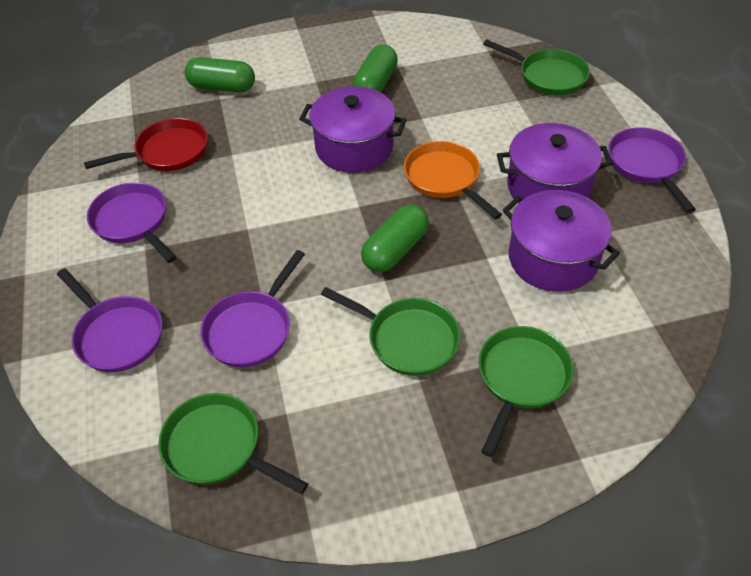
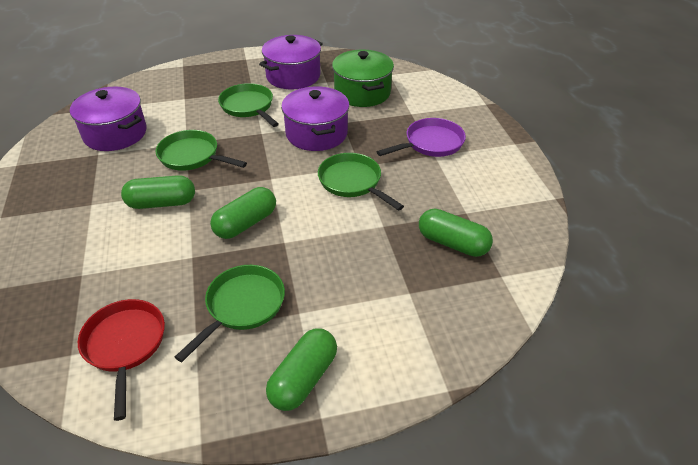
green capsule: [185,57,255,92] [353,45,398,92] [361,204,429,272] = 3 -> [121,175,195,209] [210,187,276,239] [266,328,337,411] [419,209,493,257] = 4
green pot: none = 0 -> [332,50,394,107] = 1
orange pan: [404,141,502,219] = 1 -> none = 0
purple pan: [57,268,162,372] [87,182,176,263] [200,250,305,367] [608,127,696,213] = 4 -> [377,118,466,157] = 1

